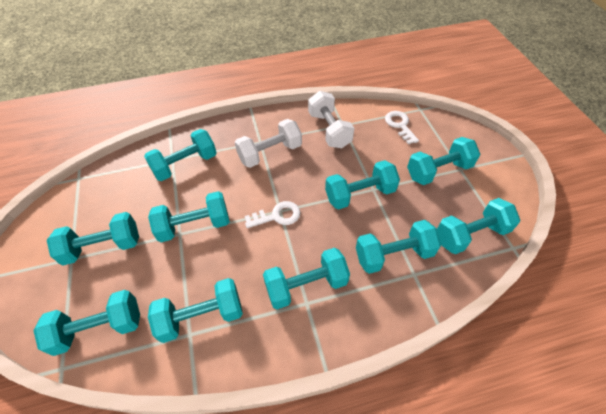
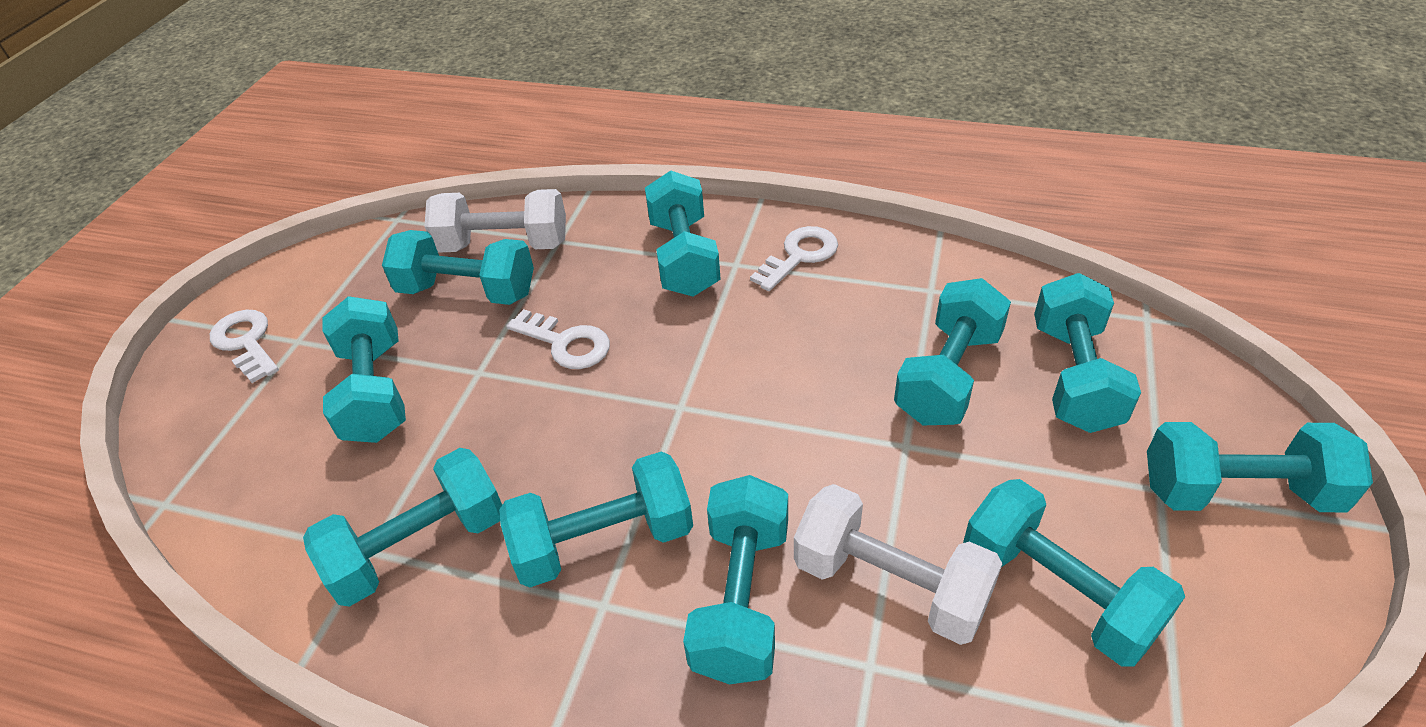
white key: [245,201,301,228] [385,111,419,145] = 2 -> [210,310,279,383] [506,309,610,369] [750,226,838,291] = 3

